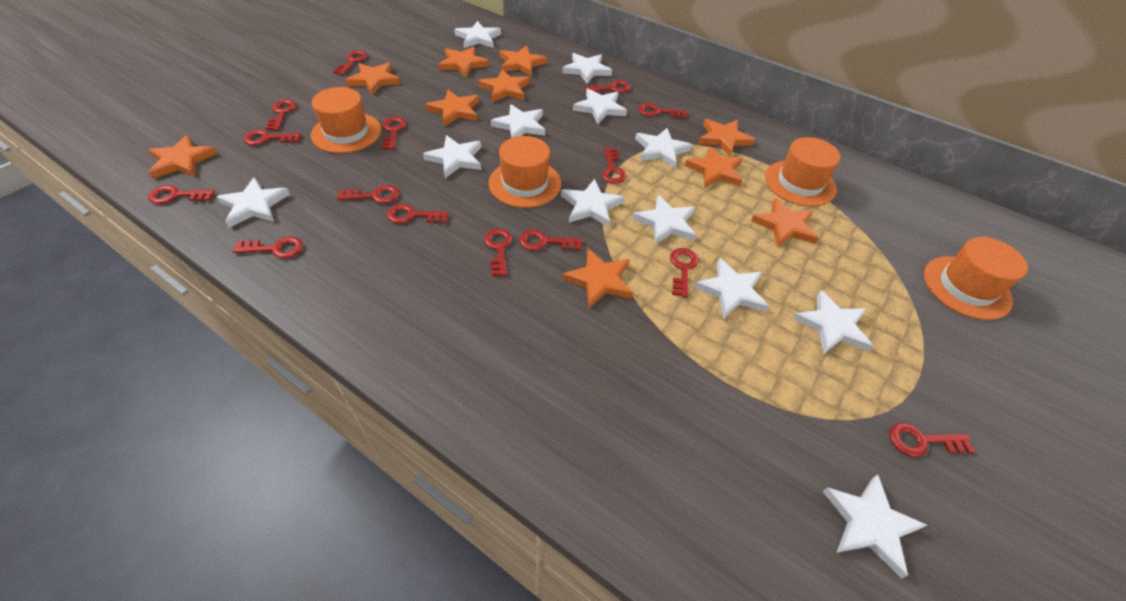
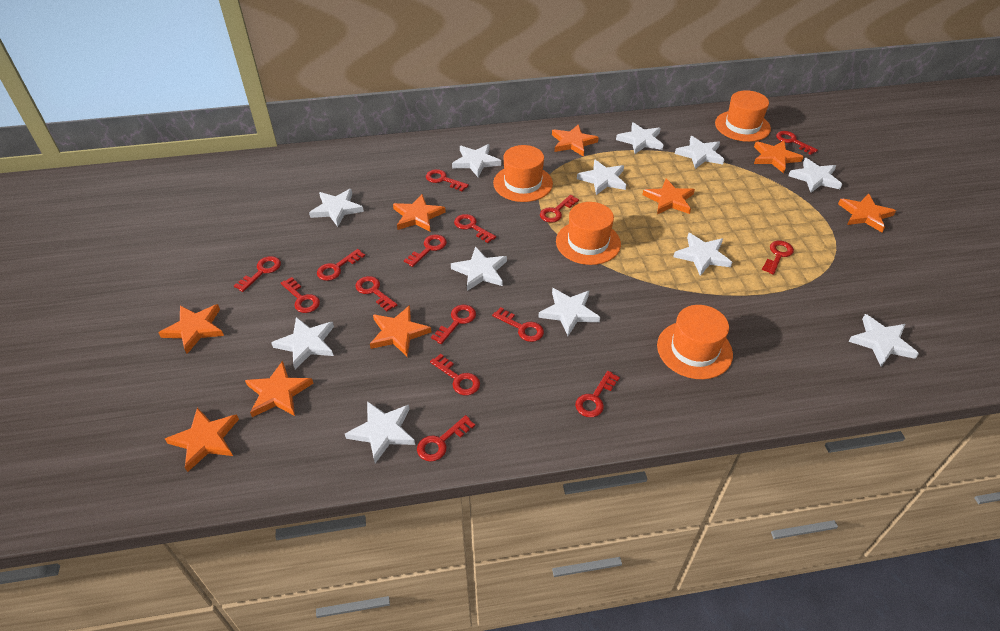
orange star: [148,135,218,179] [345,62,400,95] [425,90,479,126] [438,46,489,77] [478,69,530,102] [500,46,547,77] [562,249,633,308] [685,146,743,188] [698,119,756,157] [751,198,819,247] = 10 -> [159,304,224,354] [165,408,239,472] [245,361,314,417] [370,305,431,357] [393,194,446,232] [552,124,599,157] [643,178,695,214] [754,140,803,173] [838,193,896,232] = 9

